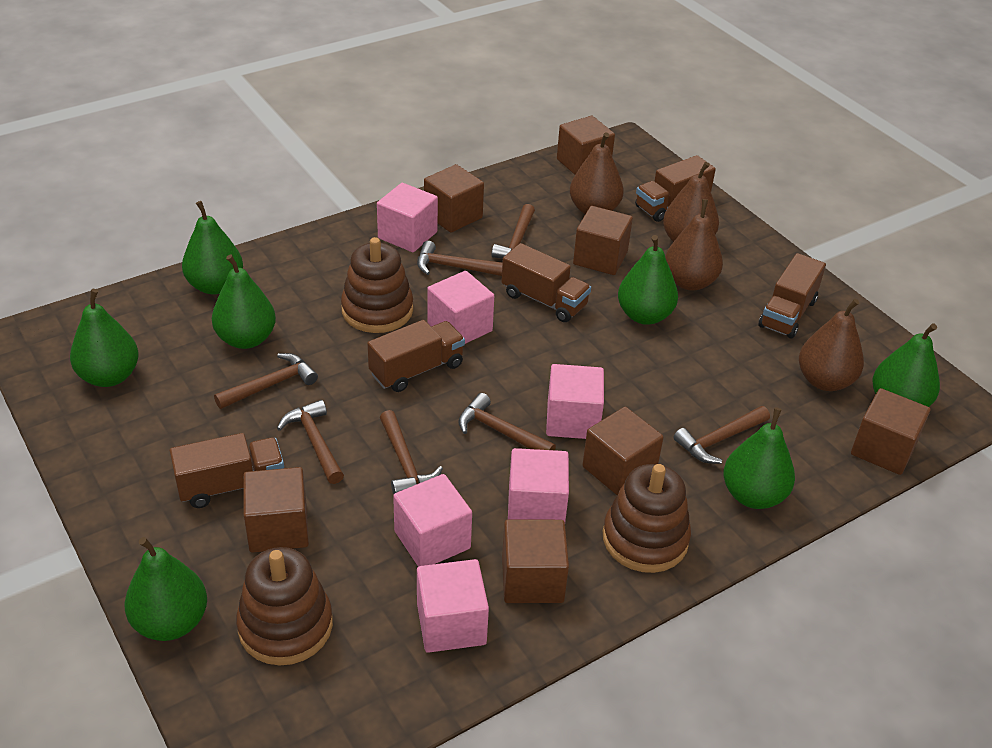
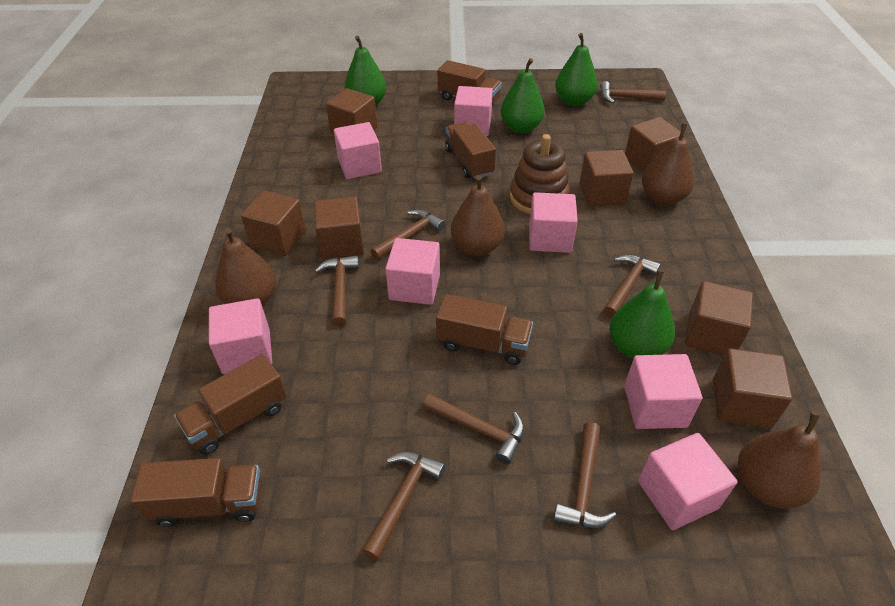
brown stacking toy: [236,547,333,666] [341,237,413,333] [603,464,691,573] = 3 -> [510,134,570,214] = 1
green pear: [70,289,139,387] [124,537,207,641] [182,201,243,295] [212,255,276,349] [618,235,678,325] [723,407,795,509] [873,323,940,407] = 7 -> [344,36,386,106] [500,58,545,133] [555,33,598,106] [610,269,675,359] = 4
pink cube: [377,183,438,252] [393,474,472,567] [417,559,489,653] [427,271,494,344] [508,448,569,522] [546,364,604,439] = 6 -> [209,298,272,374] [334,122,382,179] [385,238,440,305] [454,86,493,136] [529,192,578,253] [624,354,702,429] [638,433,737,530] = 7

